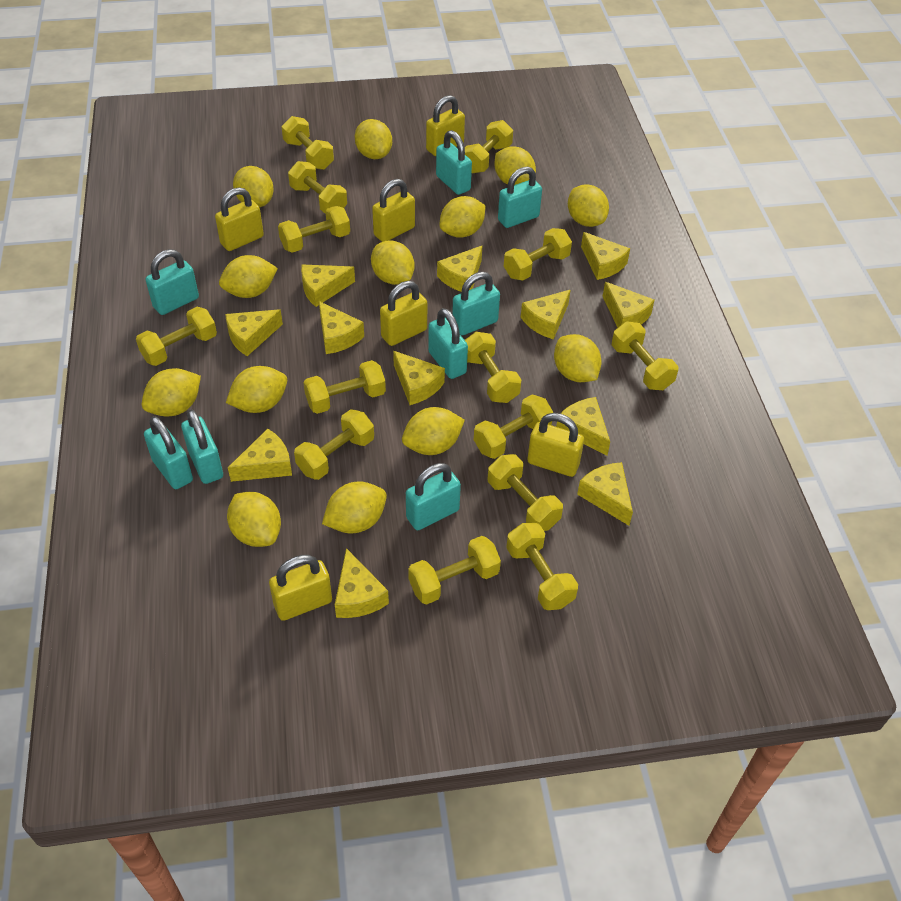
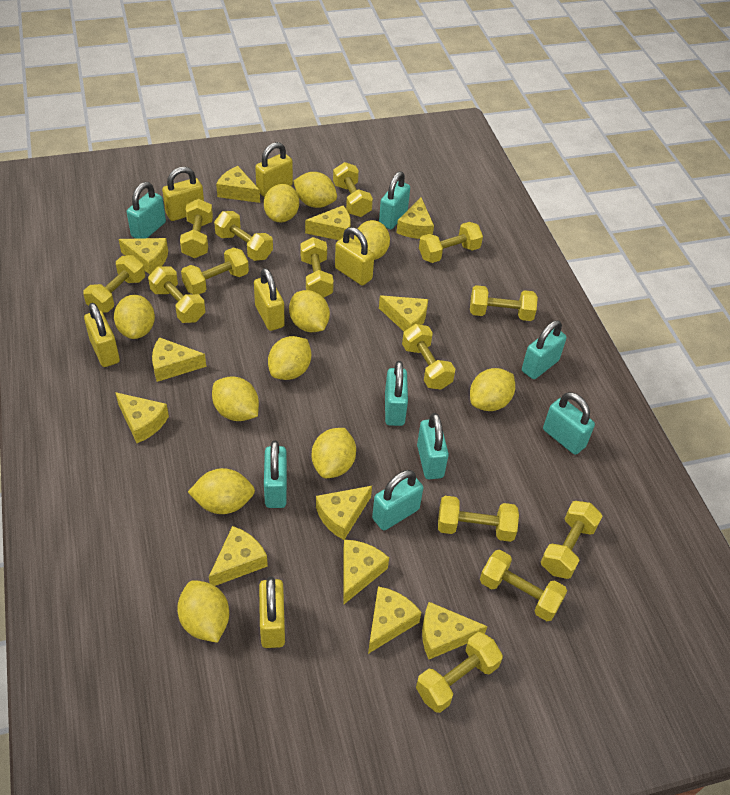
yellow lemon: [142,368,201,417] [219,255,278,298] [226,366,287,413] [227,492,281,547] [233,166,274,207] [322,482,387,533] [355,119,392,159] [371,240,415,285] [402,407,465,455] [439,196,485,238] [494,147,536,185] [554,334,602,382] [568,184,609,227] = 13 -> [114,295,155,339] [177,580,229,643] [188,468,255,514] [212,377,259,421] [264,184,299,222] [268,336,311,380] [289,290,330,332] [293,172,337,208] [312,428,356,478] [354,220,390,260] [470,368,515,411] = 11

